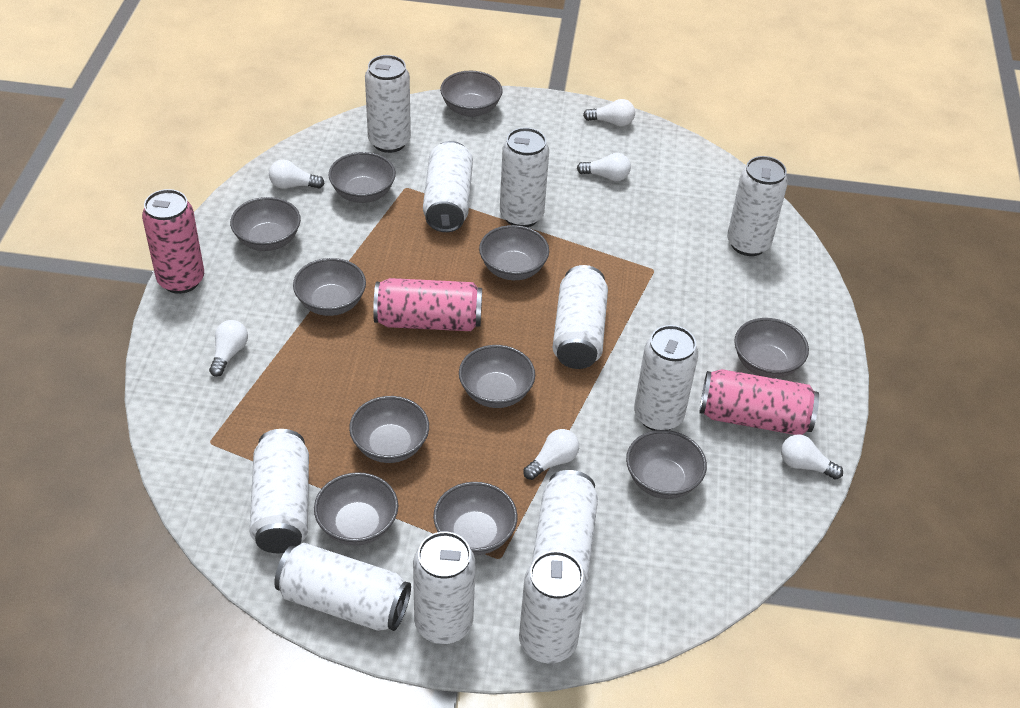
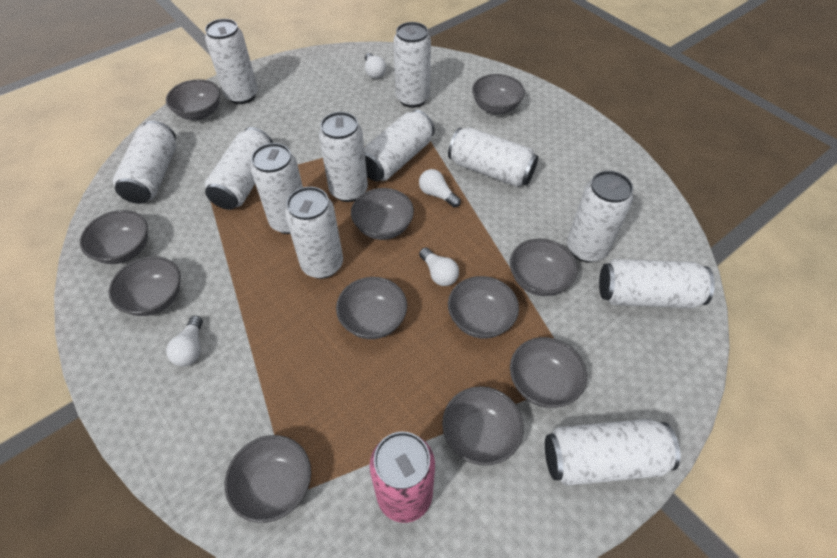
pink can: [142,189,204,294] [373,278,482,331] [699,369,819,435] = 3 -> [370,432,435,523] = 1
white can: [250,429,309,553] [274,543,411,631] [365,55,411,153] [413,532,476,644] [423,141,473,232] [500,128,549,227] [519,551,587,663] [532,470,598,582] [552,265,608,369] [634,325,698,431] [727,156,788,256] = 11 -> [113,121,176,204] [205,19,258,104] [205,127,273,210] [251,143,303,234] [285,187,343,279] [319,112,368,202] [364,110,435,181] [393,22,431,108] [448,127,538,187] [545,419,681,486] [567,171,633,263] [599,259,715,308] = 12
white light bulb: [209,320,248,377] [269,160,325,189] [523,429,579,480] [577,153,631,181] [583,99,635,126] [781,434,843,480] = 6 -> [166,316,203,366] [365,53,386,79] [419,169,461,208] [419,248,459,286] = 4

